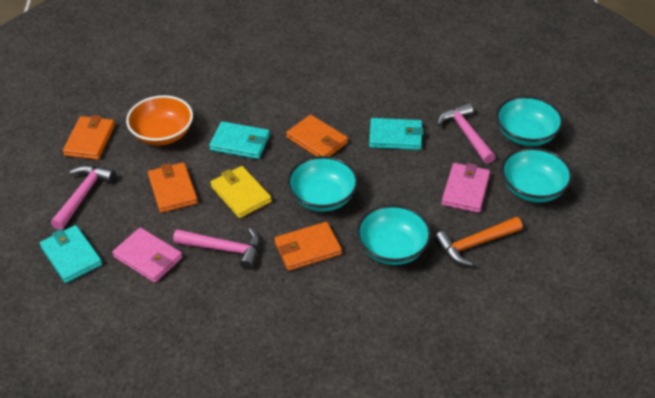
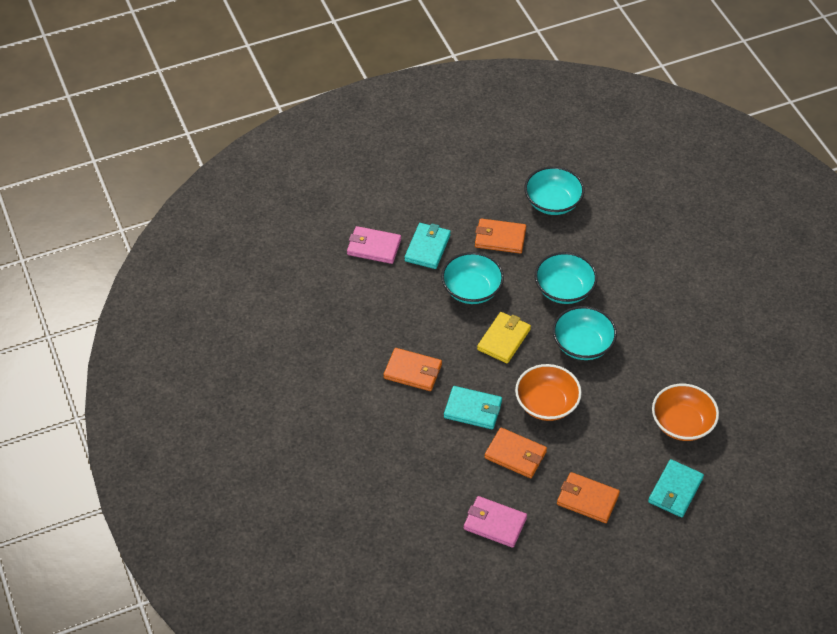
orange bowl: [126,95,193,145] = 1 -> [515,364,582,421] [652,384,719,441] = 2
orange hammer: [434,217,523,266] = 1 -> none = 0
pink hammer: [51,165,116,230] [173,228,260,270] [437,103,495,164] = 3 -> none = 0

